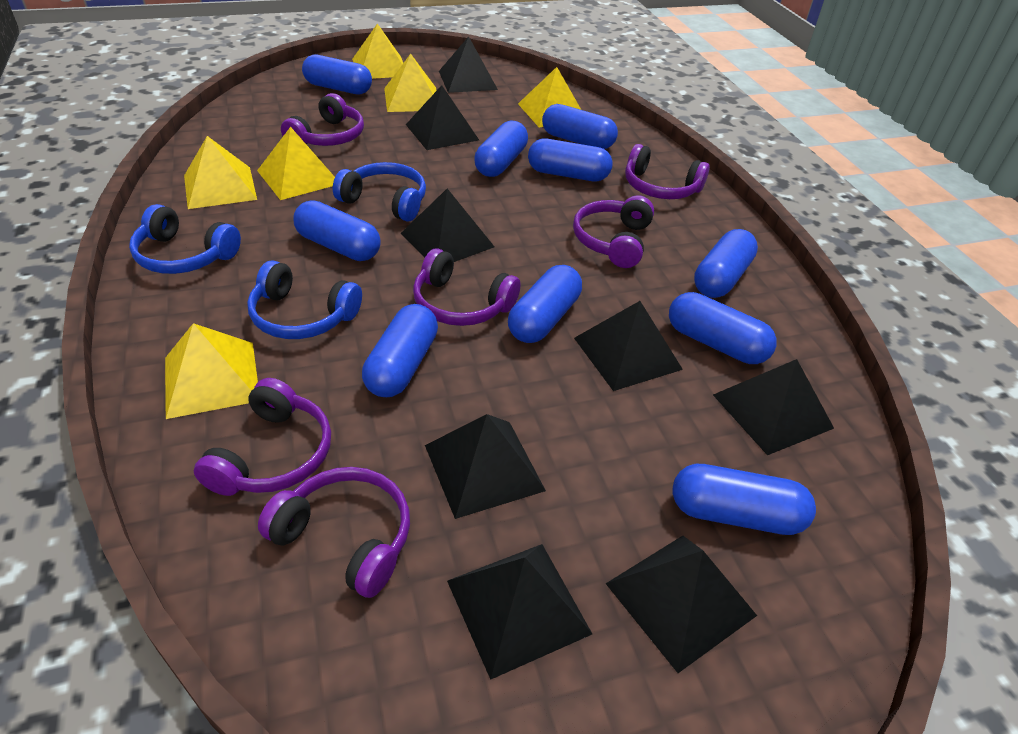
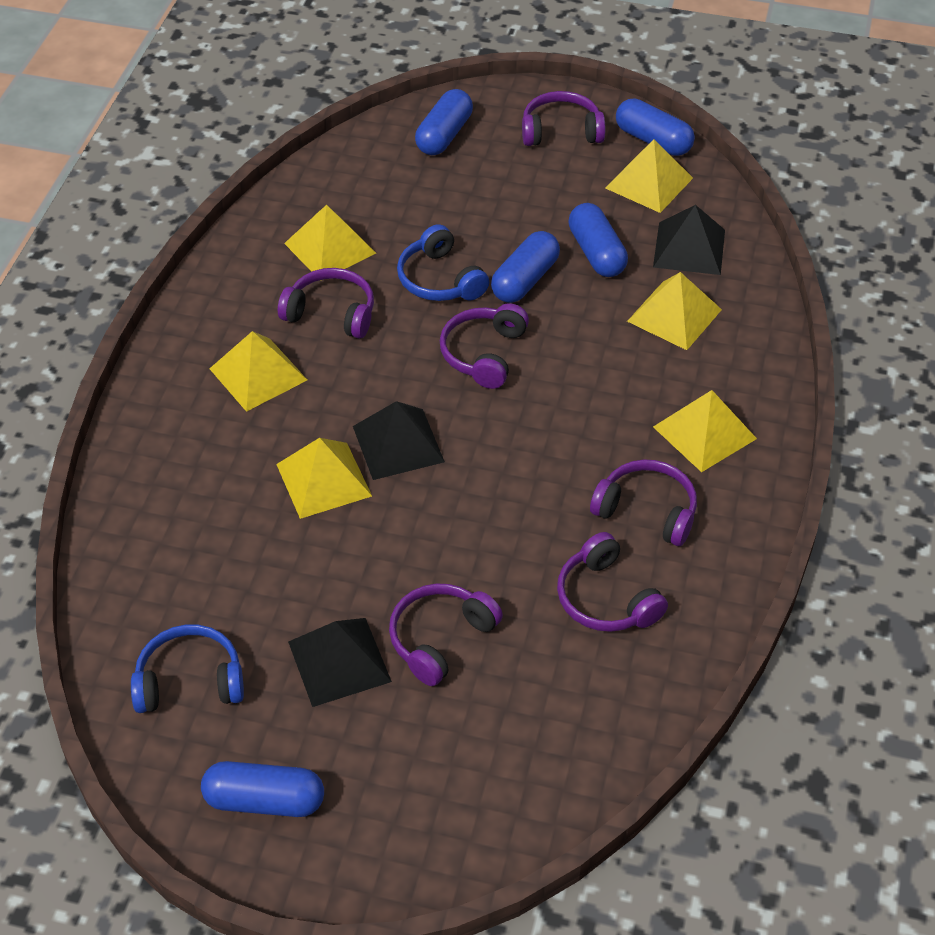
black pyramid: [401,189,494,262] [406,85,479,150] [425,414,546,519] [439,36,498,93] [447,544,592,680] [574,301,683,391] [606,536,757,673] [713,359,834,455] = 8 -> [288,618,392,707] [353,401,445,480] [653,205,725,275] = 3
blue capsule: [293,201,381,261] [302,55,372,95] [362,304,438,397] [474,120,528,177] [508,265,582,343] [528,139,613,181] [542,104,618,149] [669,292,777,364] [672,464,816,535] [694,229,758,298] = 10 -> [201,761,324,817] [415,89,473,155] [491,231,560,303] [568,203,628,277] [616,98,695,156] = 5
blue headphones: [129,204,241,274] [247,260,362,339] [333,162,426,222] = 3 -> [131,625,244,713] [397,224,489,301] = 2

